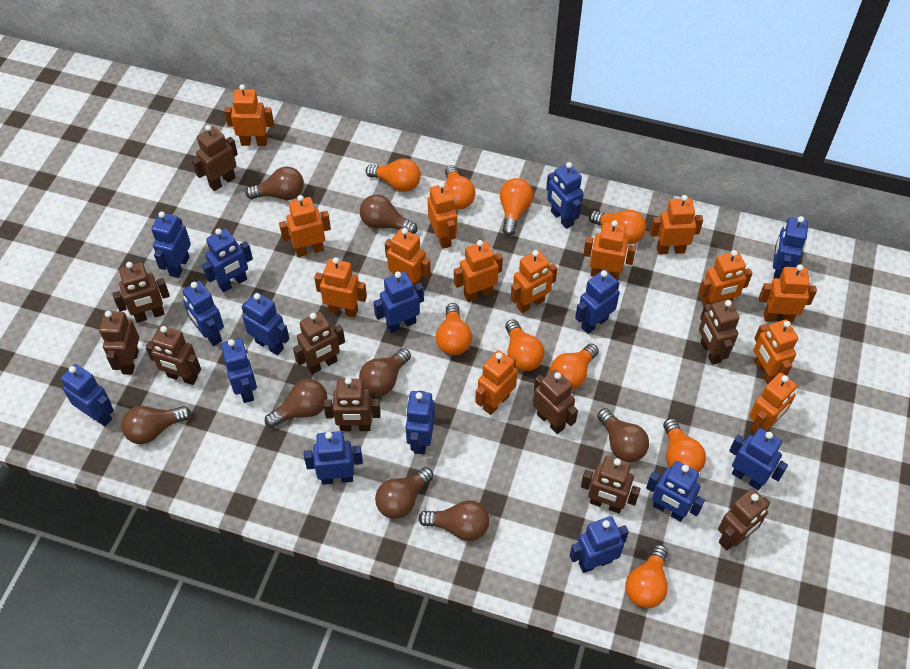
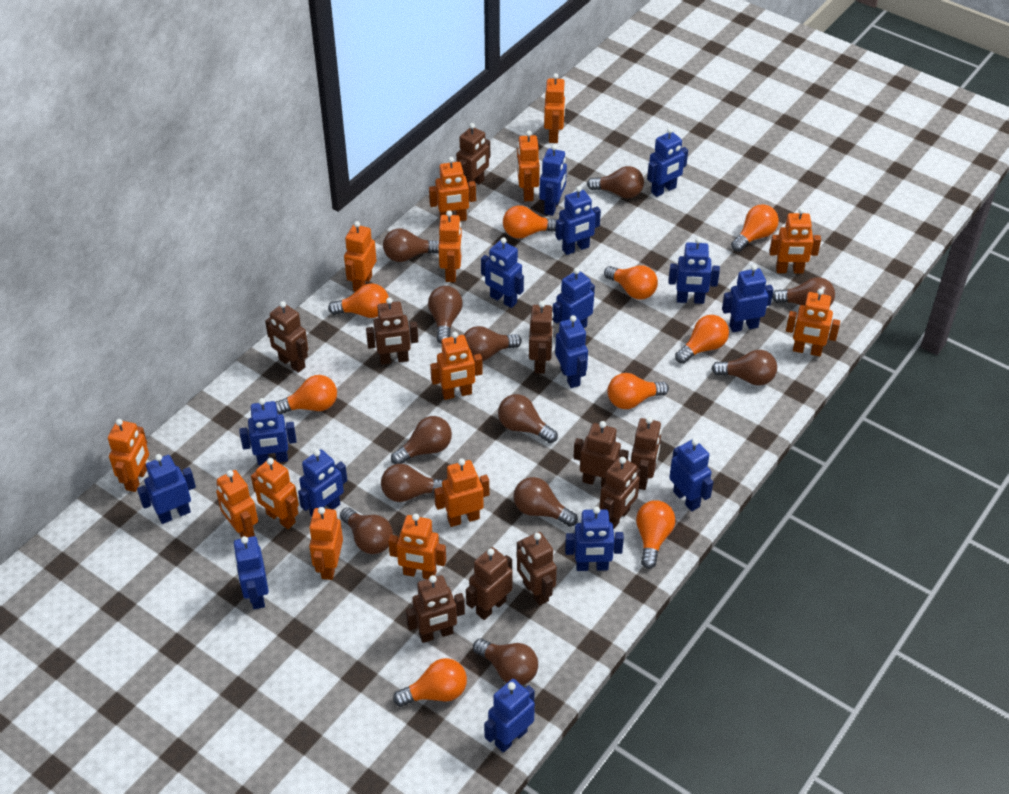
brown light bulb: [121,406,191,444] [246,167,304,200] [265,379,327,428] [359,348,411,396] [360,194,417,234] [375,467,434,519] [418,500,489,541] [597,408,649,462] = 8 -> [340,508,393,554] [381,464,445,502] [383,229,439,262] [391,416,452,464] [428,286,463,344] [464,326,522,361] [473,638,538,685] [498,394,558,443] [513,477,578,527] [587,166,644,199] [711,350,777,386] [772,277,835,306] = 12

